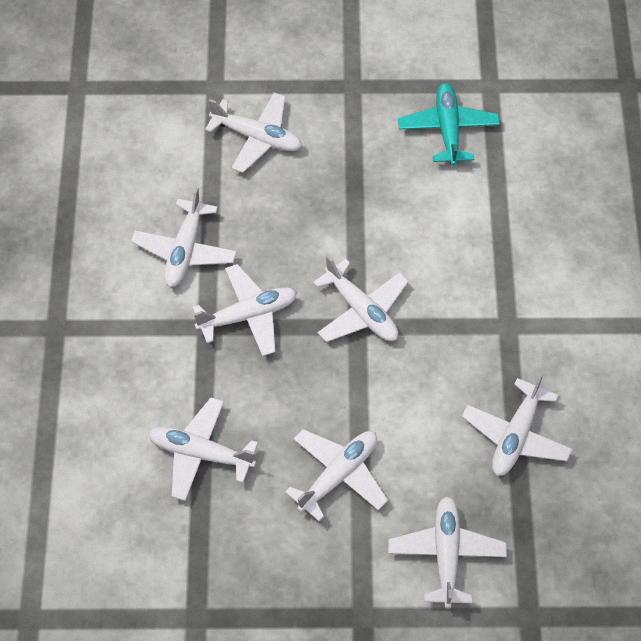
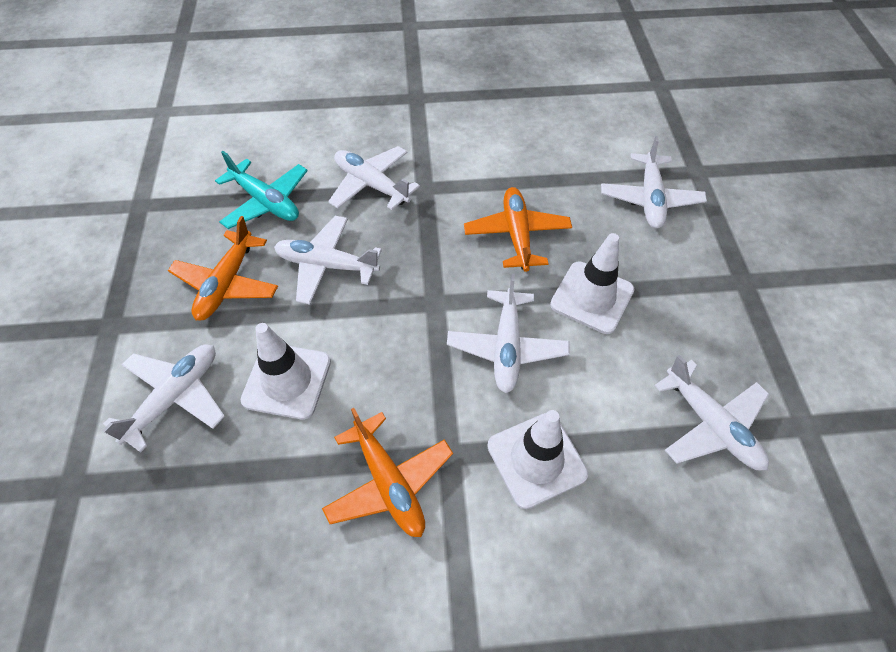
orange plane: none = 0 -> [168,216,278,321] [322,408,453,537] [464,187,572,272] = 3
white plane: [131,187,237,287] [149,398,258,501] [192,264,297,357] [205,93,302,173] [285,429,388,521] [313,255,409,342] [388,497,507,608] [462,372,572,476] = 8 -> [102,345,225,452] [274,216,382,305] [328,146,420,210] [447,274,570,393] [601,136,707,229] [654,355,769,470] = 6
white traffic cone: none = 0 -> [241,323,331,419] [487,410,588,509] [550,233,634,334] = 3

